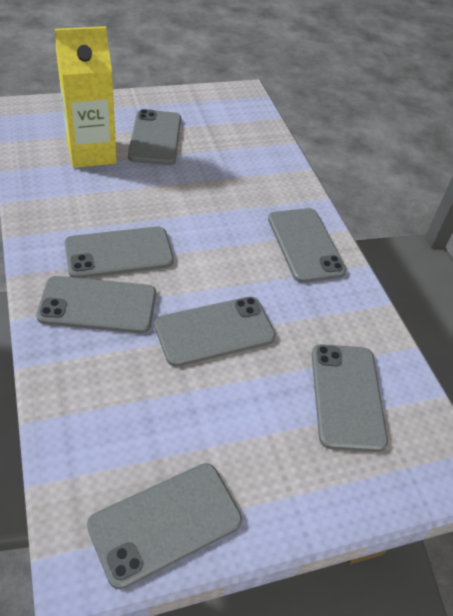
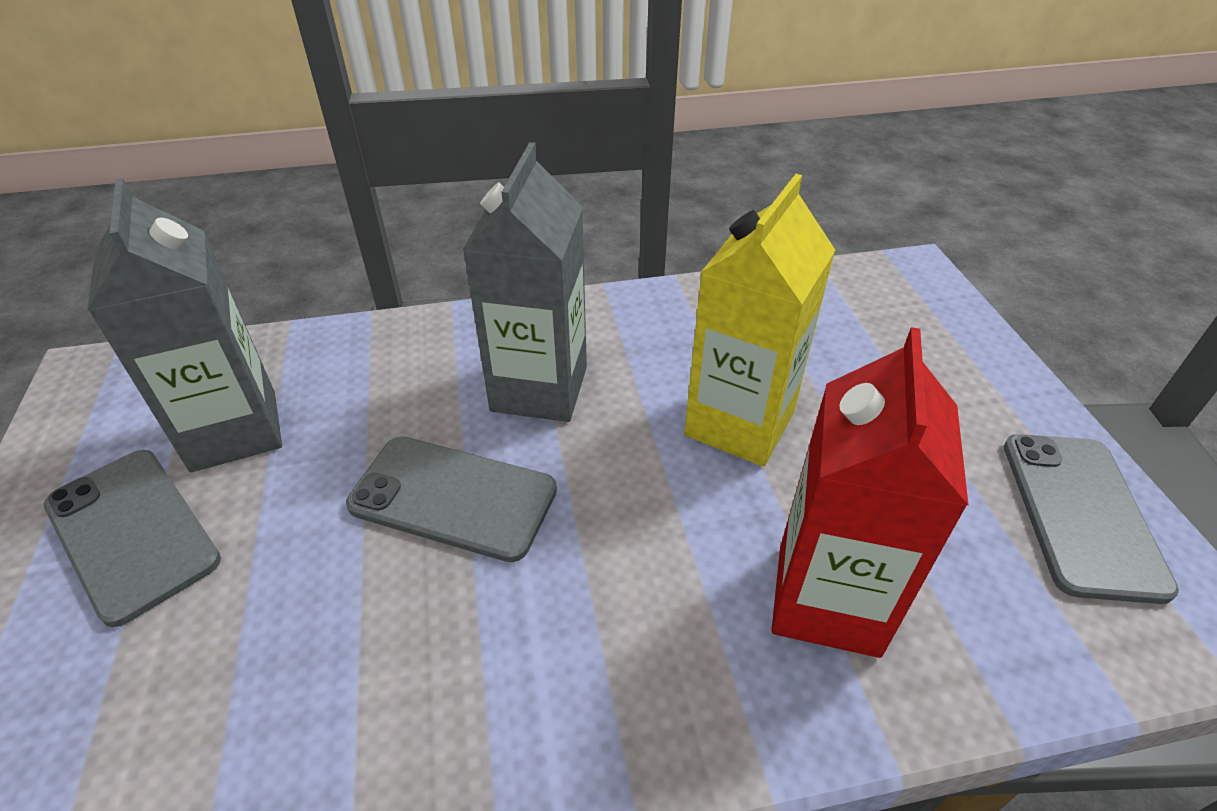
grey carton: none = 0 -> [87,178,282,472] [463,142,587,422] = 2
grey phone: [36,276,156,333] [64,226,174,278] [87,463,242,589] [128,109,181,165] [154,297,276,367] [268,208,346,283] [312,344,388,452] = 7 -> [44,450,221,627] [346,437,557,562] [1004,434,1179,604] = 3
red carton: none = 0 -> [772,327,968,658] = 1

